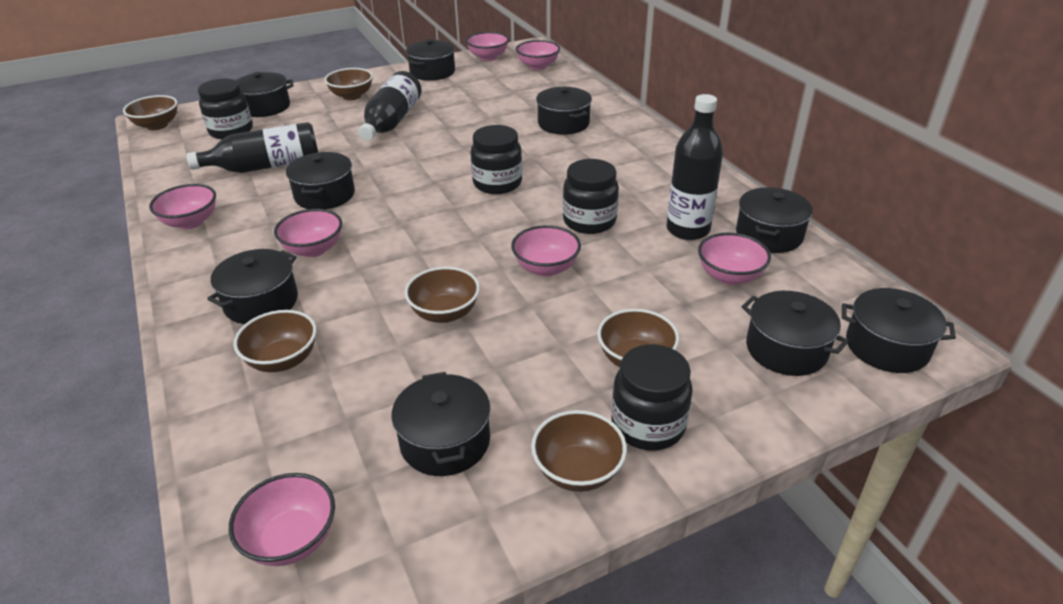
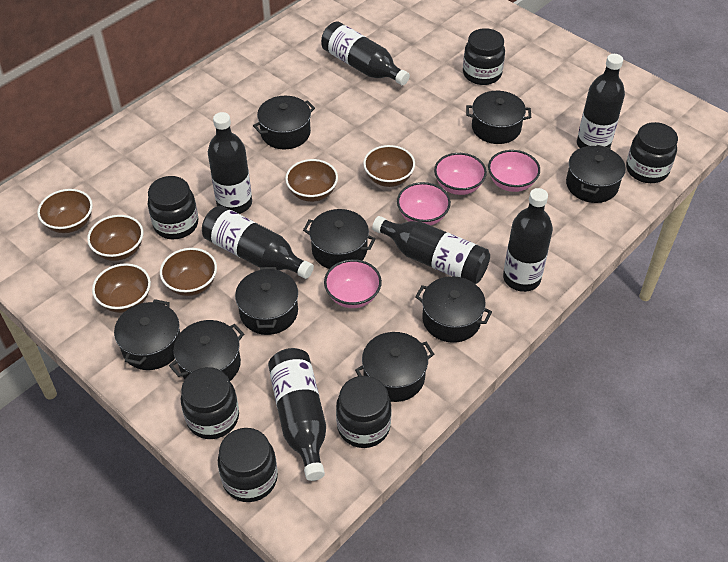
black bottle: [186,122,318,173] [358,71,421,141] [666,94,723,240] = 3 -> [202,206,314,279] [208,112,252,214] [268,348,326,481] [321,21,410,85] [372,216,490,284] [503,188,553,292] [577,54,625,148] = 7
black jar: [198,79,253,139] [471,125,522,194] [563,159,619,234] [611,344,693,451] = 4 -> [148,176,198,239] [181,367,239,439] [218,428,278,502] [336,376,392,448] [463,28,505,85] [626,122,678,183] = 6
pink bowl: [149,184,216,229] [229,473,335,566] [274,209,342,257] [466,32,509,61] [511,225,581,277] [516,40,560,70] [698,233,771,285] = 7 -> [324,259,382,308] [397,182,451,226] [434,153,487,195] [488,150,540,192] = 4

